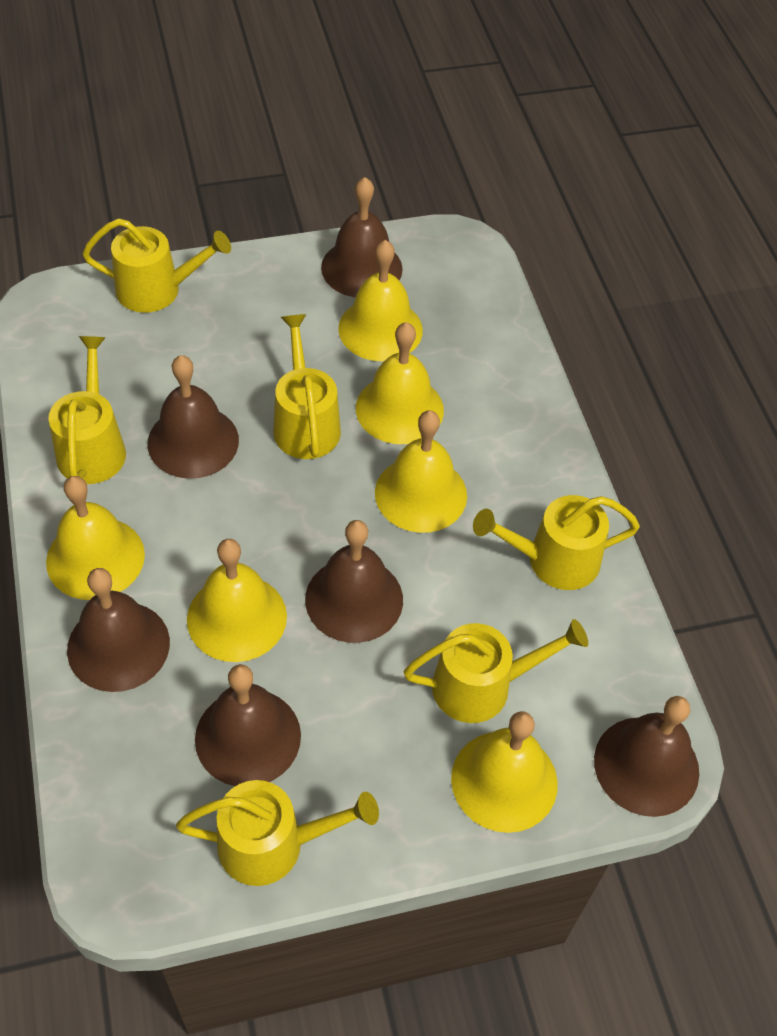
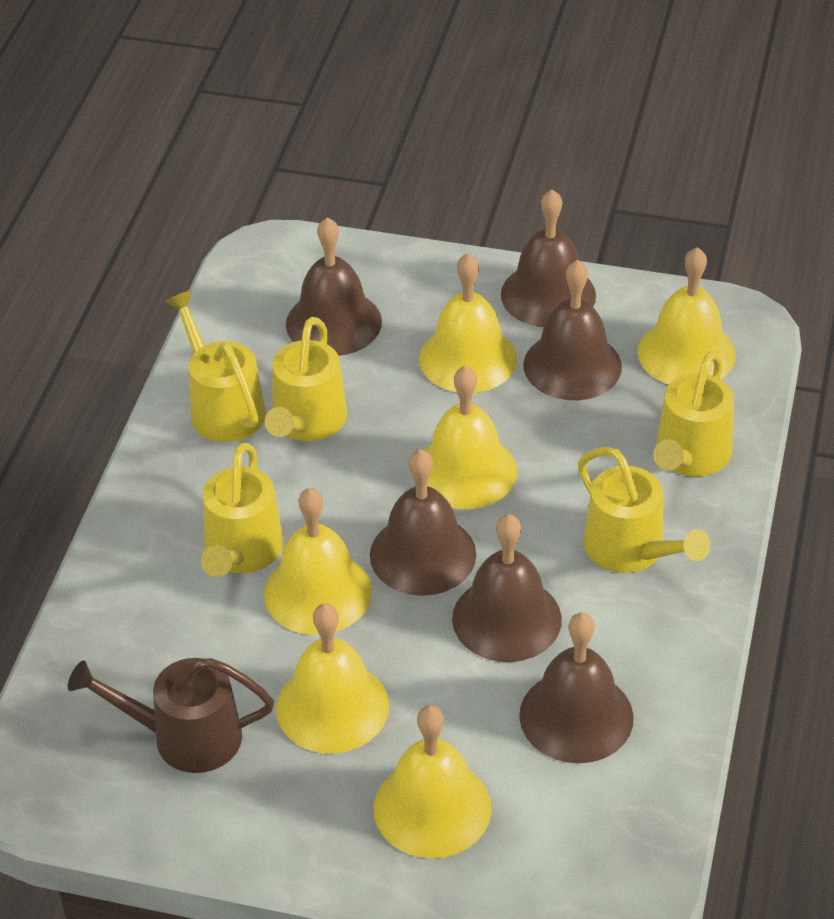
brown watering can: none = 0 -> [68,658,274,773] = 1
yellow watering can: [49,336,126,484] [82,218,231,313] [176,780,379,886] [274,314,341,459] [404,619,588,723] [473,495,640,590] = 6 -> [165,290,266,442] [201,443,284,577] [265,317,347,441] [578,447,711,573] [653,351,734,476] = 5

